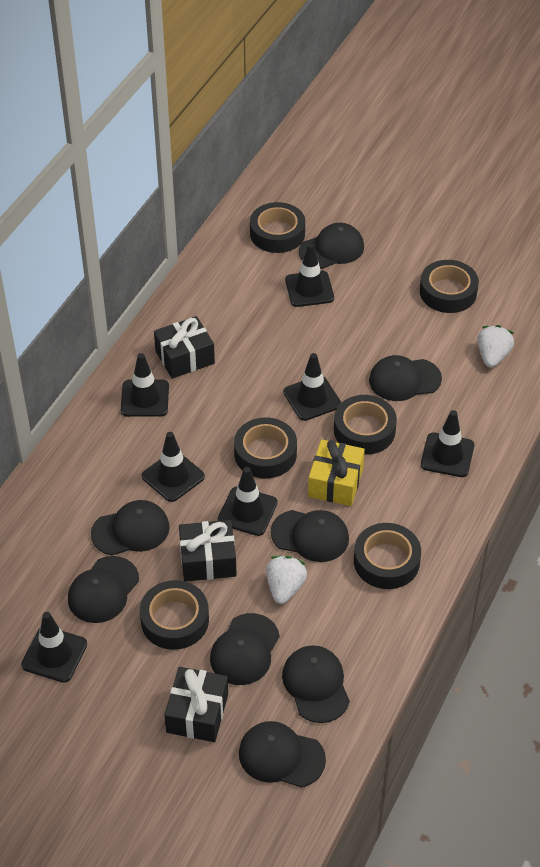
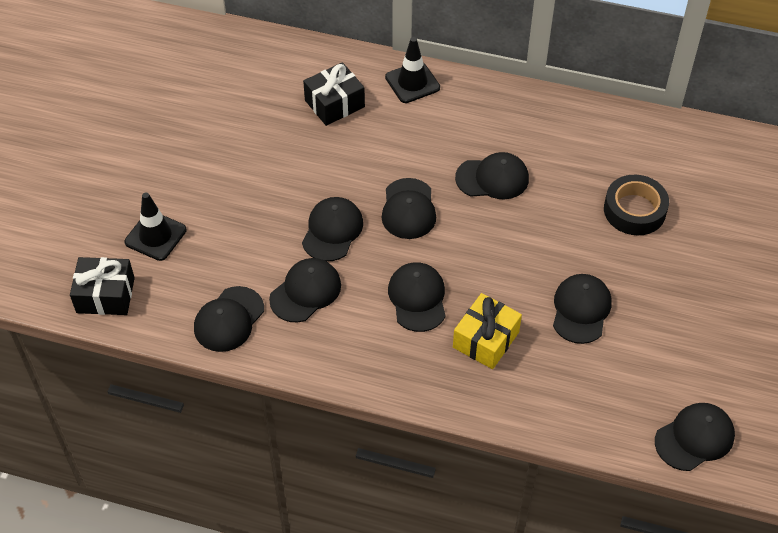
black gift: [154,316,215,379] [164,667,228,742] [179,520,237,582] = 3 -> [70,257,135,315] [303,62,365,126] = 2
black tape: [140,580,209,650] [234,418,297,478] [250,202,305,253] [334,395,397,455] [354,523,421,589] [420,260,479,313] = 6 -> [604,175,669,235] = 1
black traffic cone: [21,612,87,683] [121,353,169,417] [142,432,205,502] [218,467,277,536] [283,353,341,421] [285,243,334,307] [421,410,474,477] = 7 -> [124,193,187,261] [385,37,440,103] = 2
white strawberry: [266,556,307,604] [477,325,514,367] = 2 -> none = 0

